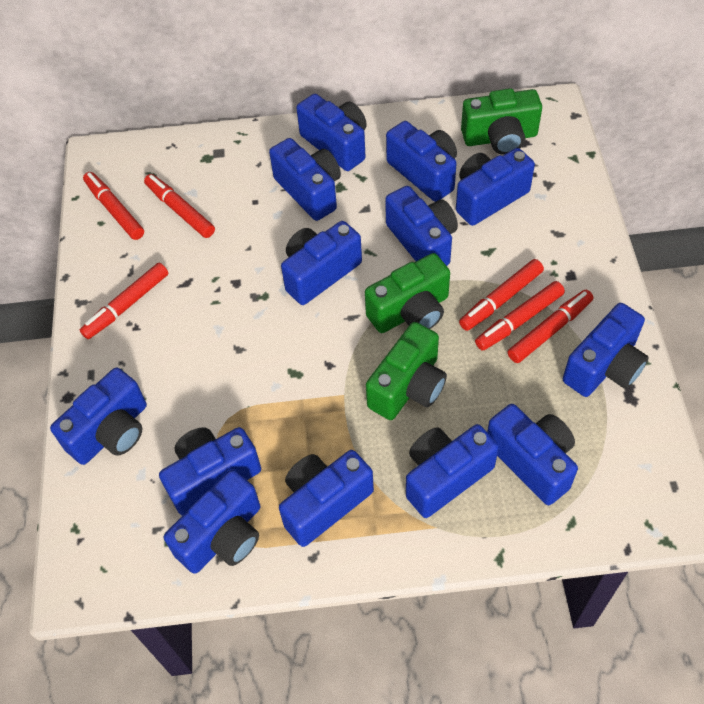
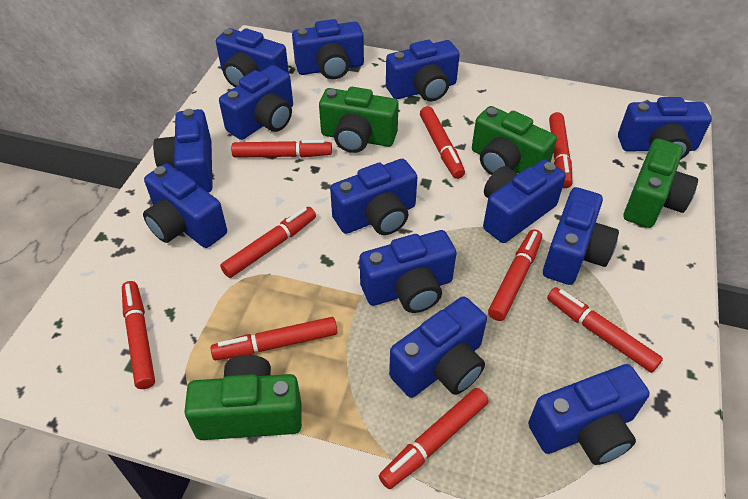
green camera: [365,253,450,333] [366,322,447,420] [461,88,542,155] = 3 -> [184,355,302,440] [319,87,399,153] [472,106,557,175] [623,139,698,228] = 4
red marker: [80,263,169,339] [83,172,144,240] [144,174,215,238] [459,259,544,331] [475,281,565,351] [508,290,593,363] = 6 -> [122,281,155,389] [211,317,337,360] [220,207,316,278] [231,140,332,158] [379,388,489,489] [420,106,465,179] [488,229,542,321] [547,287,663,373] [549,112,572,188] = 9

